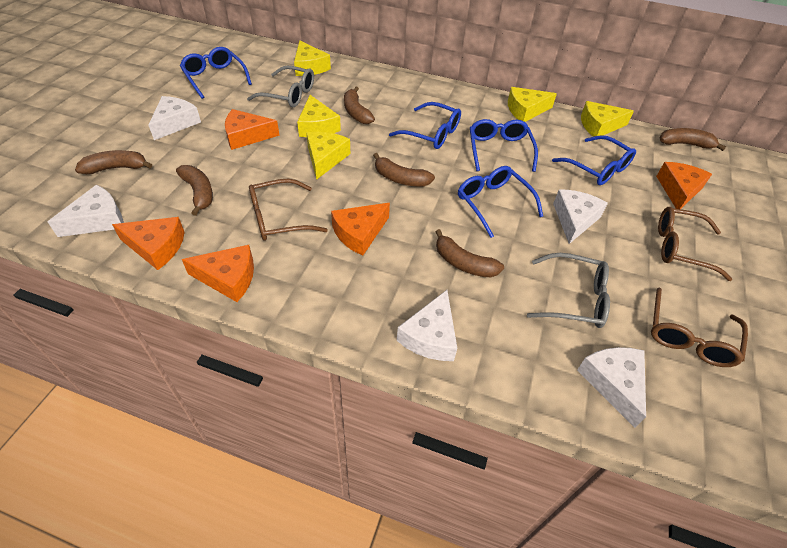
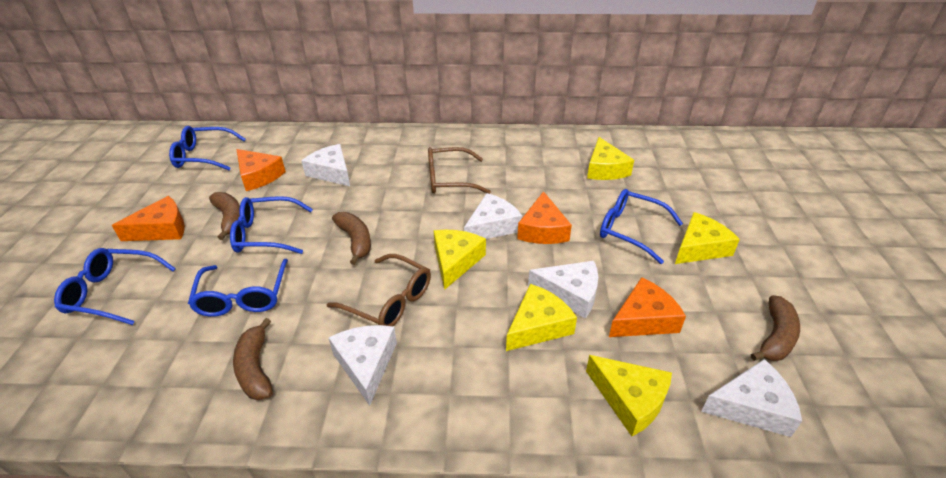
brown banana: [75,150,152,174] [176,165,213,216] [344,87,375,124] [373,153,435,186] [435,229,504,278] [660,128,726,151] = 6 -> [209,192,240,240] [233,318,273,400] [332,212,371,265] [751,295,800,361] = 4
brown glasses: [249,179,328,241] [651,287,748,367] [658,207,732,281] = 3 -> [327,254,431,326] [428,147,491,194] = 2
grey glasses: [247,66,314,107] [527,253,610,328] = 2 -> none = 0
orange cheese: [112,217,185,270] [182,245,254,302] [225,109,280,150] [331,203,390,256] [656,162,712,209] = 5 -> [112,196,185,241] [236,149,286,191] [517,191,572,244] [609,277,686,337] = 4

